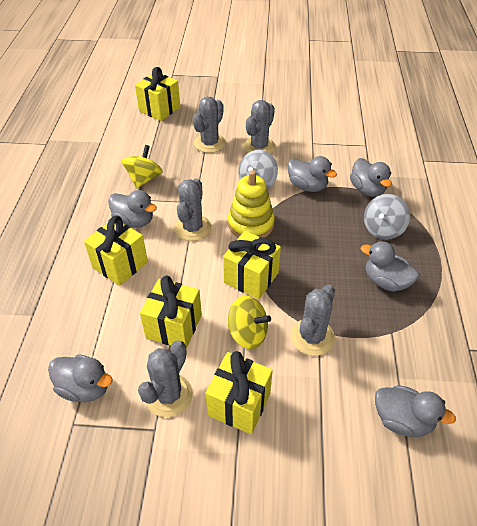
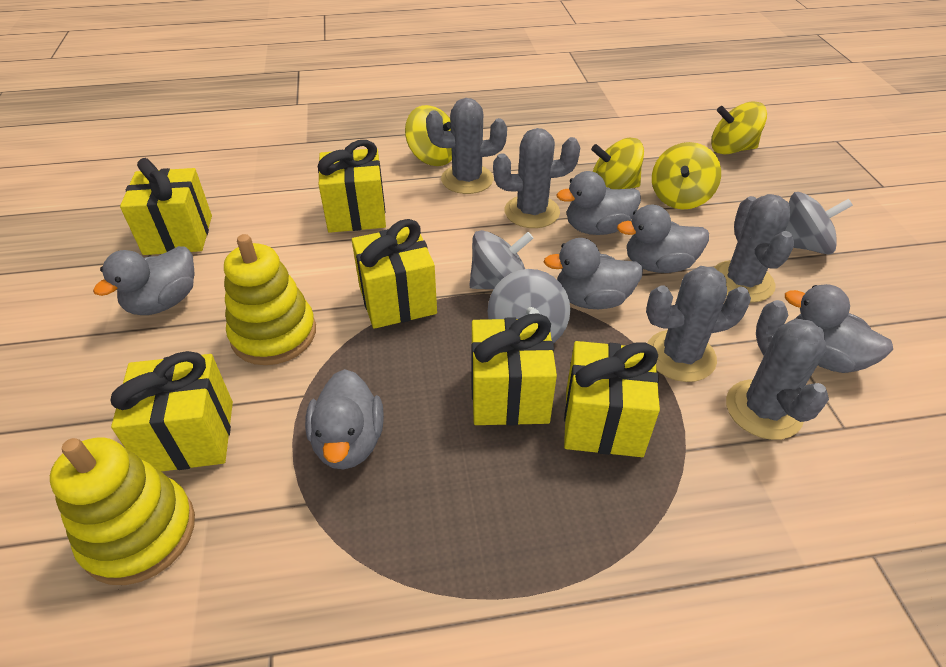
grey spinning top: [238,150,278,189] [364,194,410,240] = 2 -> [469,230,533,289] [488,269,570,343] [785,192,853,254] = 3
yellow gift: [84,216,148,286] [135,67,180,121] [140,276,202,349] [205,351,273,434] [223,231,281,299] = 5 -> [110,351,233,472] [120,158,212,255] [318,140,386,233] [352,219,437,329] [472,313,557,425] [564,341,660,457] = 6
yellow spinning top: [122,145,163,189] [227,295,271,349] = 2 -> [405,105,452,166] [591,138,644,189] [652,142,721,210] [711,101,767,155] = 4
yellow stacking toy: [228,170,275,238] = 1 -> [50,438,195,585] [224,234,316,365] = 2

